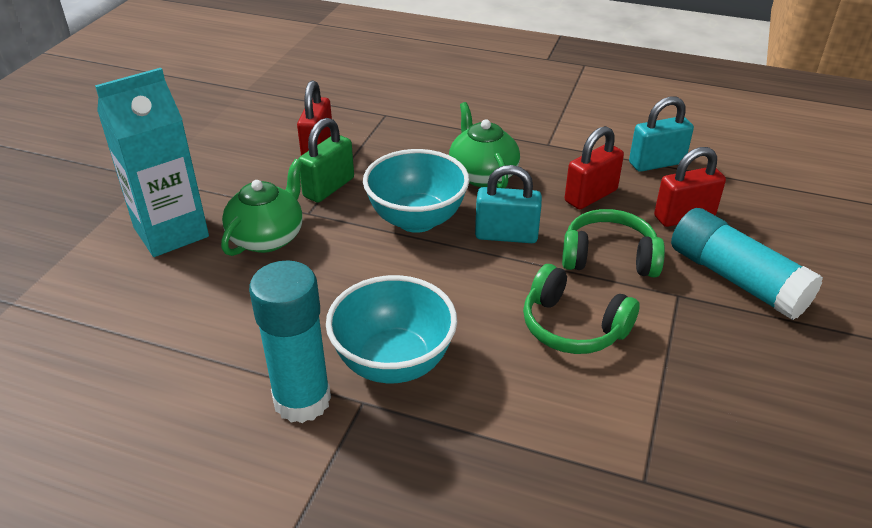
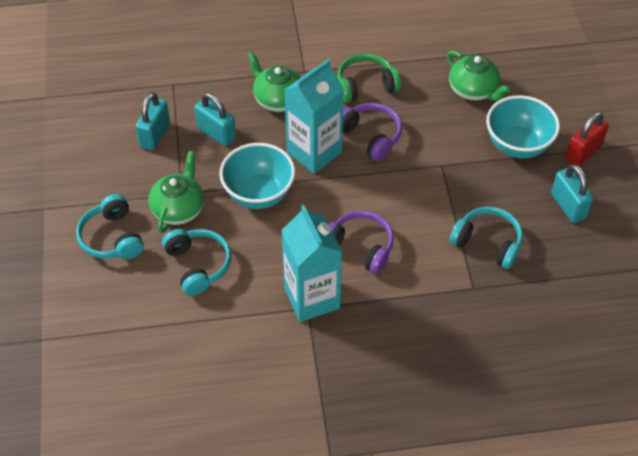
green headphones: [523,264,640,354] [562,209,665,277] = 2 -> [337,53,401,103] = 1
green padlock: [298,118,354,203] = 1 -> none = 0
green teapot: [221,159,303,256] [449,102,520,188] = 2 -> [148,151,204,233] [247,51,301,112] [447,50,510,101] = 3
purple headphones: none = 0 -> [329,210,394,274] [343,103,402,161] = 2
red padlock: [297,80,332,156] [565,126,624,209] [654,147,726,227] = 3 -> [566,112,609,166] = 1
turquoise carton: [95,68,209,257] = 1 -> [281,205,342,322] [284,59,344,174] = 2
turquoise glue stick: [249,260,331,423] [671,208,823,320] = 2 -> none = 0
turquoise headphones: none = 0 -> [76,194,144,259] [162,229,231,296] [450,206,523,269] = 3
turquoise padlock: [475,165,542,243] [629,96,694,172] = 2 -> [136,92,170,150] [194,93,236,146] [551,164,593,223] = 3

